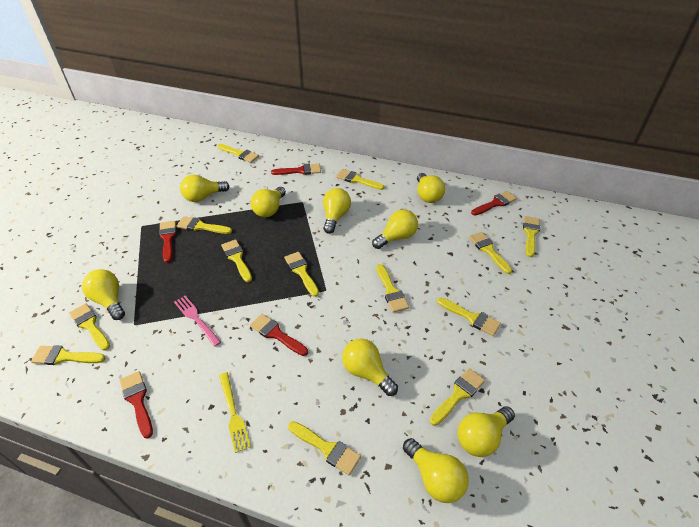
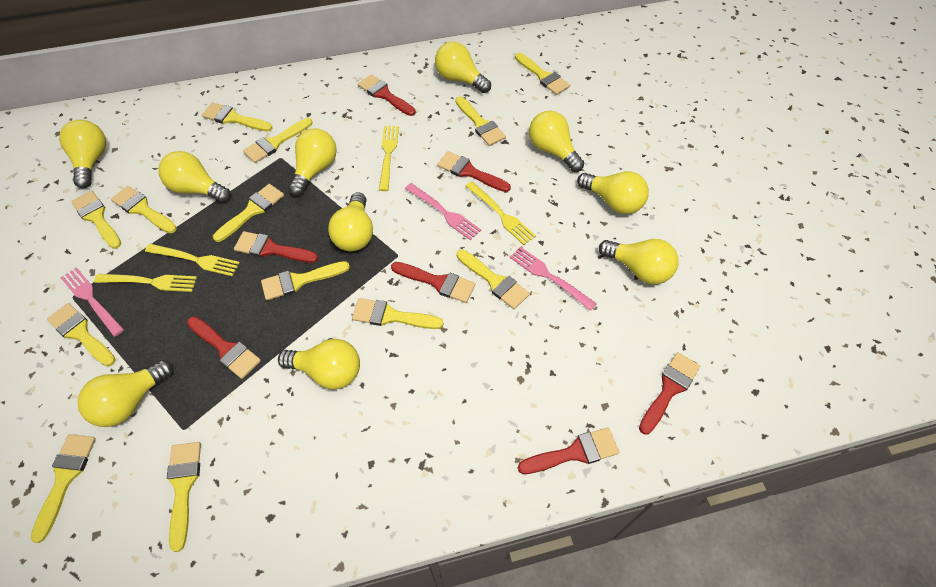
pink fork: [174,296,221,347] = 1 -> [60,267,124,337] [405,183,481,240] [510,246,597,311] = 3
red brush: [120,371,153,439] [159,221,176,263] [250,314,308,356] [271,164,321,175] [471,191,517,215] = 5 -> [187,316,261,379] [234,231,318,263] [358,74,416,116] [391,262,475,303] [437,151,511,192] [518,427,620,474] [639,352,700,435] = 7
yellow fork: [219,372,251,453] = 1 -> [94,274,197,292] [145,244,240,276] [379,126,399,191] [465,181,536,245] = 4
yellow light bulb: [82,269,125,320] [180,175,229,202] [251,187,286,217] [323,188,351,234] [342,338,398,396] [372,209,418,249] [403,438,469,503] [417,173,445,203] [458,406,515,457] = 9 -> [59,120,106,188] [77,360,173,427] [158,151,231,203] [278,339,360,389] [288,128,337,196] [328,192,373,251] [435,42,491,93] [529,111,584,172] [577,171,649,214] [599,239,679,284] = 10

